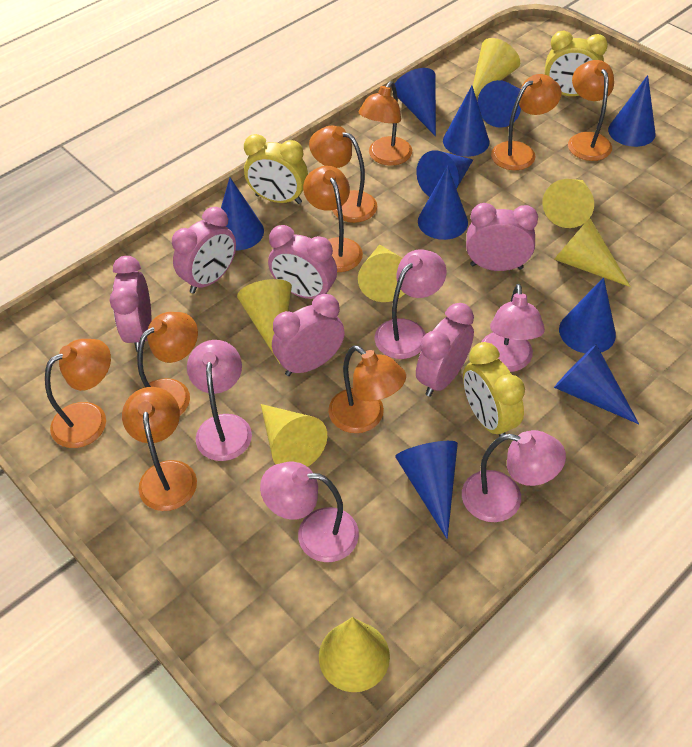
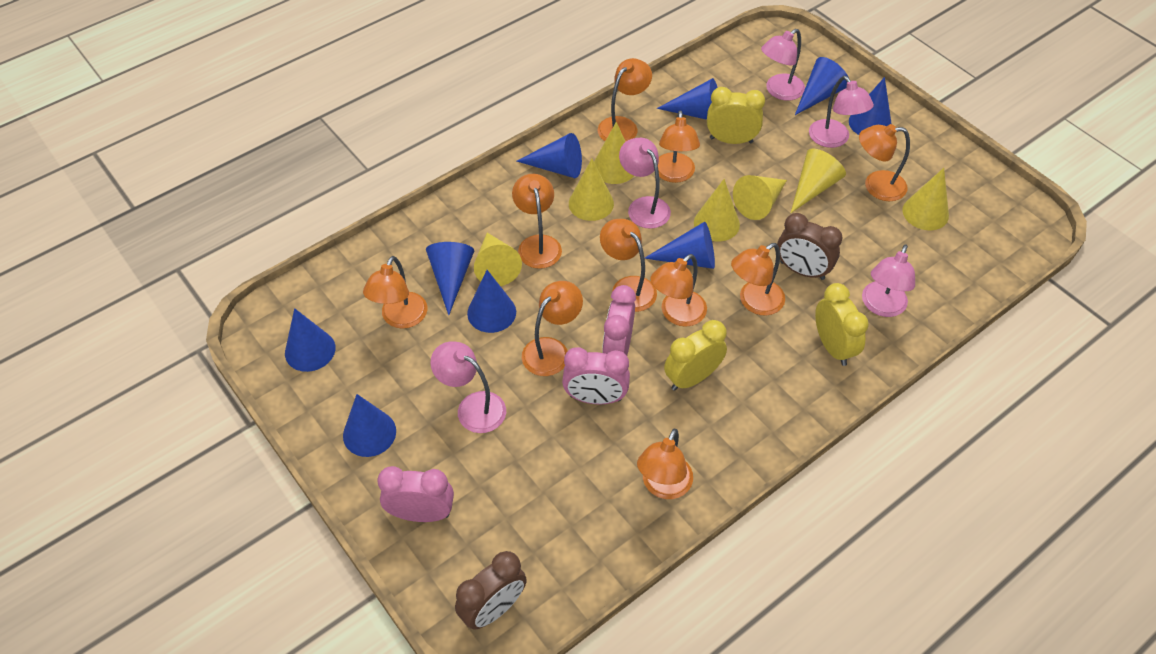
blue cone: [221,177,264,250] [395,68,436,136] [395,441,458,539] [416,150,473,197] [418,166,468,240] [443,86,490,157] [478,80,521,128] [554,344,639,424] [559,278,616,353] [608,75,655,147] = 10 -> [285,308,336,372] [343,394,396,457] [426,242,474,315] [467,270,516,333] [517,133,582,178] [644,222,715,269] [657,78,718,120] [795,57,849,115] [849,77,892,135] = 9
brown clock: none = 0 -> [455,551,527,629] [777,213,842,280] = 2
orange lamp: [45,339,111,448] [122,387,197,511] [137,312,198,416] [303,166,363,272] [309,125,377,223] [328,345,406,433] [358,81,412,166] [491,74,561,170] [568,60,614,161] = 9 -> [363,256,427,329] [512,174,562,269] [522,281,583,376] [598,58,652,141] [600,219,657,312] [637,429,693,499] [650,254,707,327] [658,110,700,183] [731,243,785,315] [859,124,910,201] = 10
pink clock: [110,256,151,352] [172,207,236,294] [268,225,337,299] [272,294,345,376] [416,303,474,397] [466,203,538,271] = 6 -> [378,466,454,522] [562,347,630,404] [602,285,636,355] = 3

